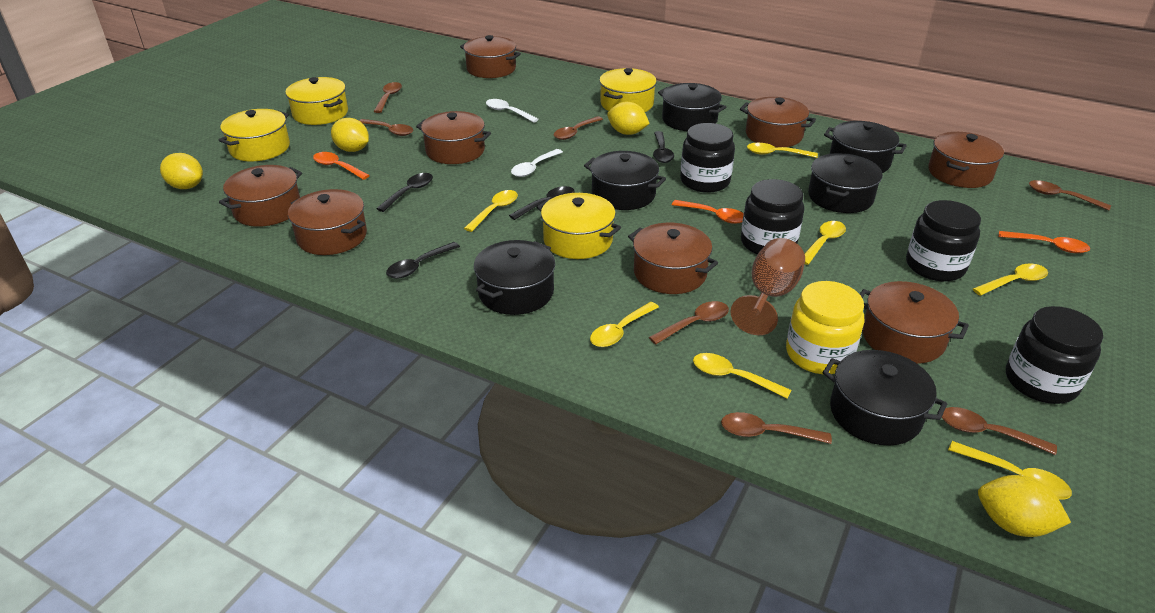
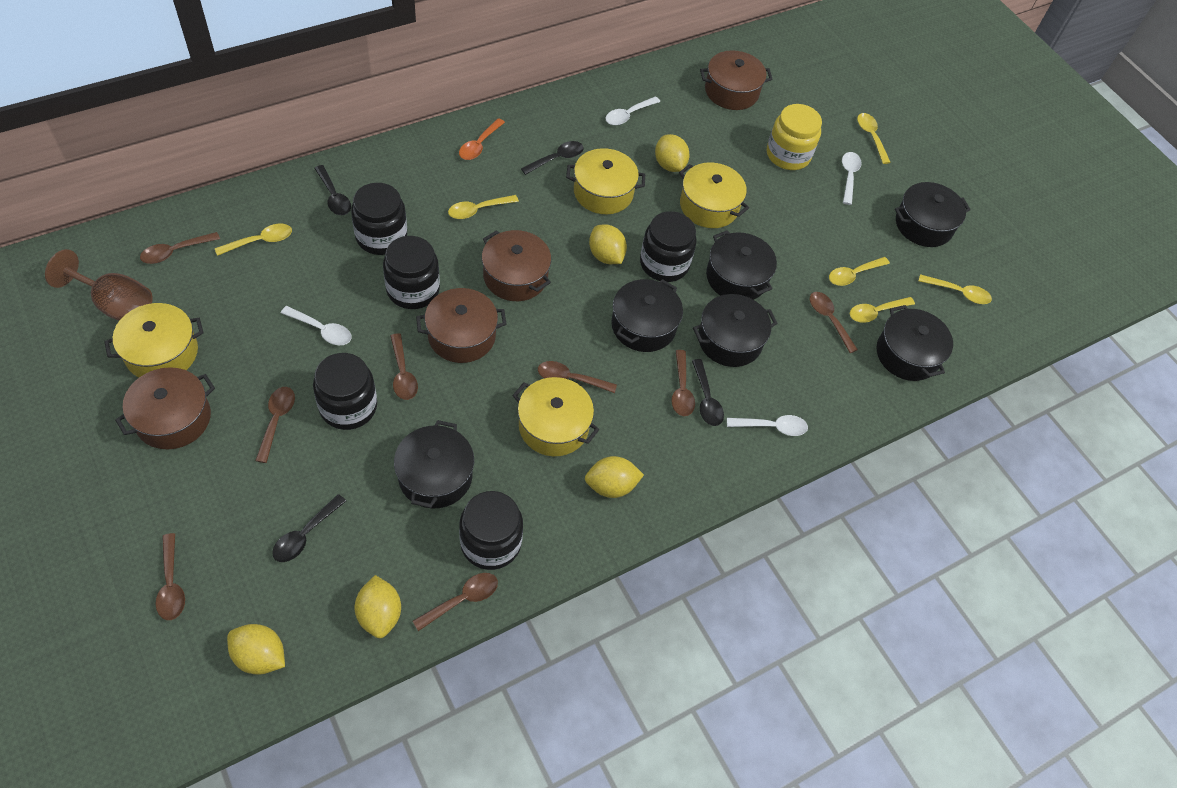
black jar: [680,123,735,193] [741,179,804,254] [906,200,981,282] [1006,306,1103,404] = 4 -> [313,353,377,430] [351,183,407,255] [383,236,440,309] [459,491,523,570] [640,211,697,282] = 5
brown pot: [219,165,302,227] [288,189,367,255] [416,111,491,164] [460,35,521,78] [628,223,718,294] [740,97,816,148] [860,281,969,364] [928,132,1004,188] = 8 -> [115,367,215,449] [416,288,506,363] [482,230,551,301] [700,50,773,110] = 4
brown spoon: [359,119,413,136] [373,82,402,113] [554,116,603,140] [649,301,729,344] [721,412,832,444] [942,407,1057,455] [1029,180,1111,211] = 7 -> [140,232,220,264] [155,533,185,620] [255,387,295,463] [390,333,418,400] [413,573,498,631] [538,361,617,393] [671,350,695,416] [810,292,858,353] = 8
orange spoon: [313,152,370,180] [672,200,744,224] [999,231,1090,253] = 3 -> [459,118,505,160] = 1
white spoon: [486,99,539,123] [511,149,563,177] = 2 -> [281,306,352,345] [606,96,660,125] [727,415,808,436] [842,152,862,205] = 4
yellow lemon: [160,153,203,189] [331,118,369,152] [607,102,650,135] [978,475,1071,537] = 4 -> [227,624,285,675] [355,575,401,638] [585,456,644,498] [589,225,627,264] [655,134,690,172] = 5
yellow spoon: [464,190,518,232] [590,302,659,347] [693,353,791,399] [747,143,818,158] [804,221,846,265] [948,441,1072,500] [973,264,1048,296] = 7 -> [215,224,292,256] [448,195,519,219] [829,257,890,286] [850,297,915,323] [857,113,891,164] [918,274,992,304] = 6

